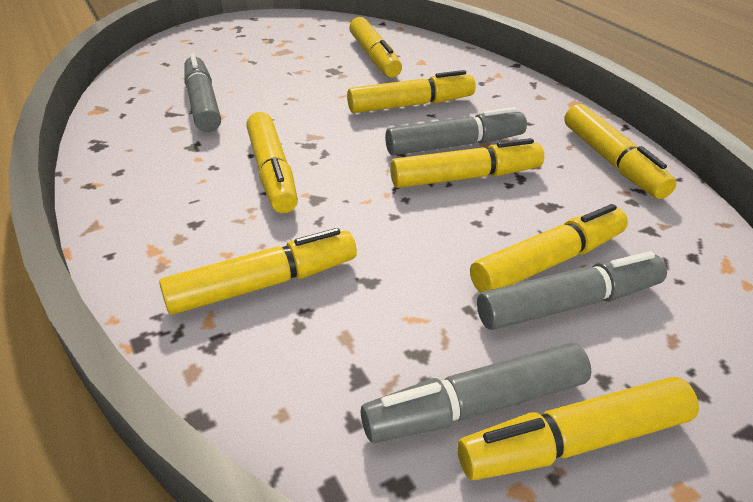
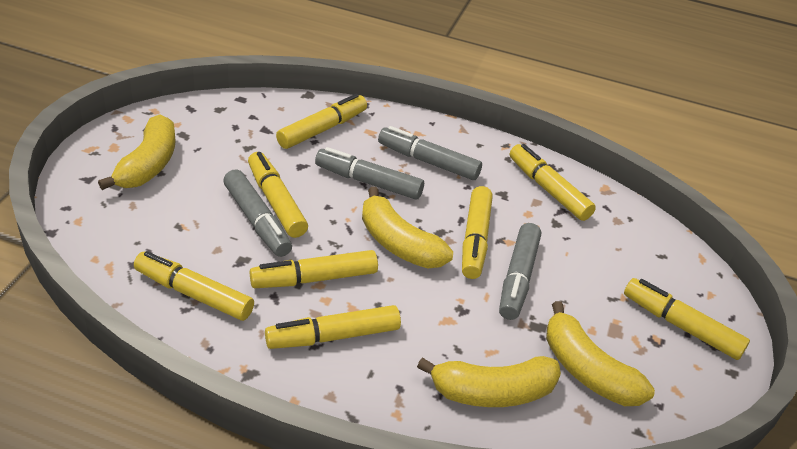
yellow banana: none = 0 -> [98,114,176,190] [362,187,453,268] [417,356,561,407] [546,301,655,406] = 4

